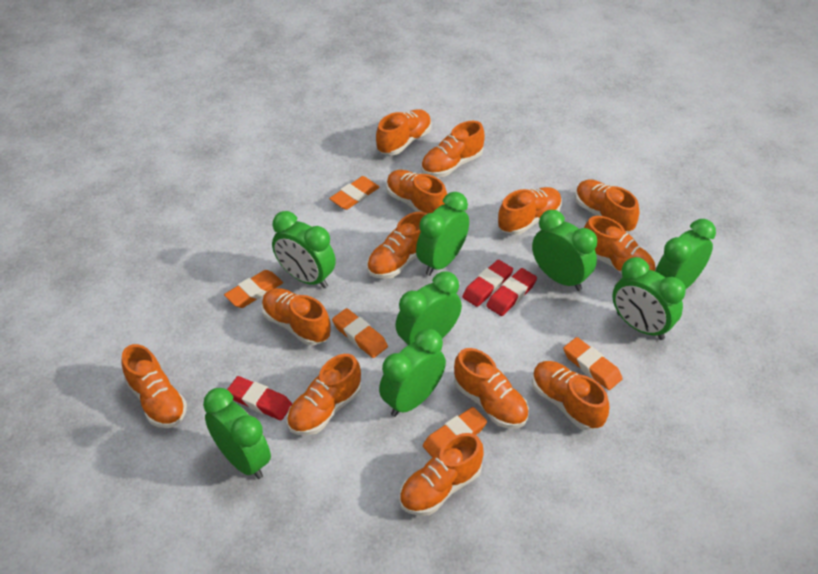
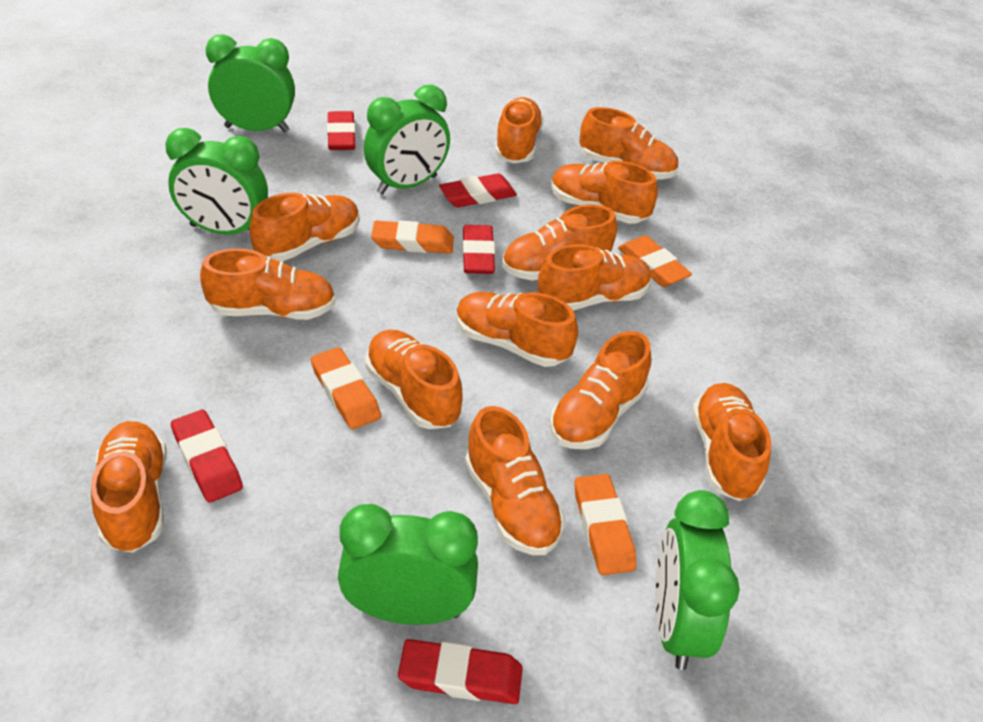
green clock: [203,388,271,479] [272,211,336,288] [379,329,446,417] [395,271,462,345] [416,192,469,276] [532,210,597,291] [612,257,686,340] [655,219,716,289] = 8 -> [165,128,268,235] [206,34,295,132] [338,504,478,625] [364,85,450,195] [655,490,740,670] = 5
orange eraser: [224,270,283,308] [329,176,379,210] [332,308,388,358] [423,407,487,457] [563,337,623,390] = 5 -> [311,347,381,430] [371,220,454,254] [575,474,636,575] [618,235,692,287] = 4
red eraser: [227,376,292,420] [462,260,513,307] [486,268,537,316] = 3 -> [171,410,243,503] [327,111,356,150] [398,639,523,704] [439,173,517,207] [462,225,495,274] = 5

